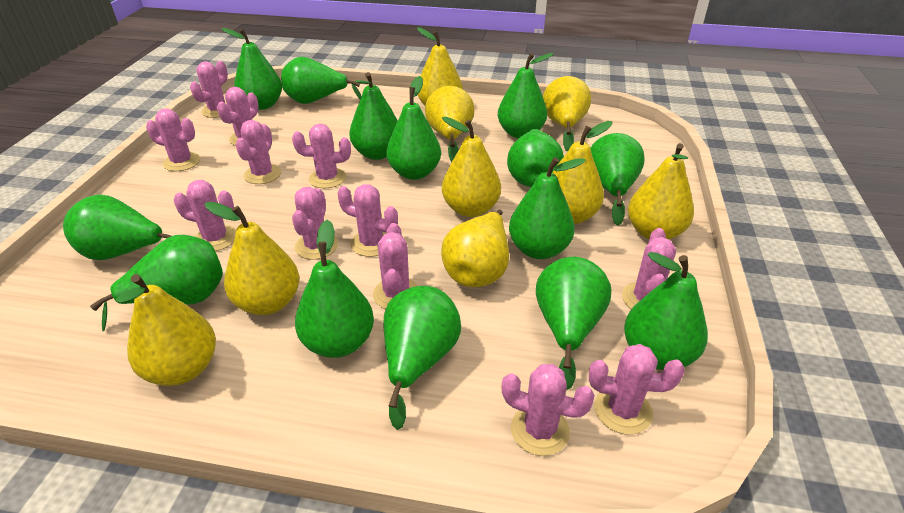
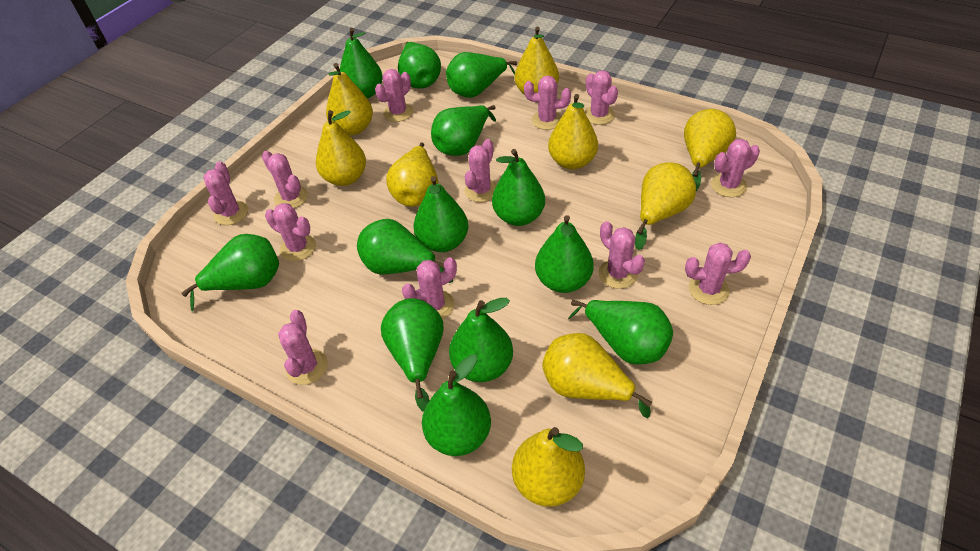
green pear: [63,195,171,260] [90,235,223,331] [222,28,282,110] [281,57,362,104] [295,220,374,358] [349,72,398,160] [383,286,461,430] [386,76,441,180] [498,53,554,138] [507,129,564,187] [509,157,586,259] [536,257,612,390] [590,133,645,226] [624,252,708,370] = 14 -> [181,234,279,311] [340,28,383,99] [357,219,453,283] [381,298,443,412] [398,42,441,89] [413,176,469,252] [422,354,491,456] [431,105,496,156] [446,52,517,98] [449,298,513,382] [492,149,545,226] [535,215,594,293] [568,300,673,365] = 13

